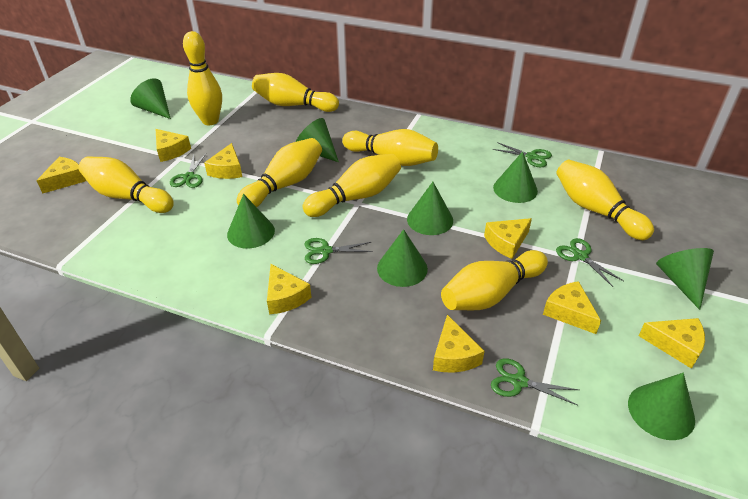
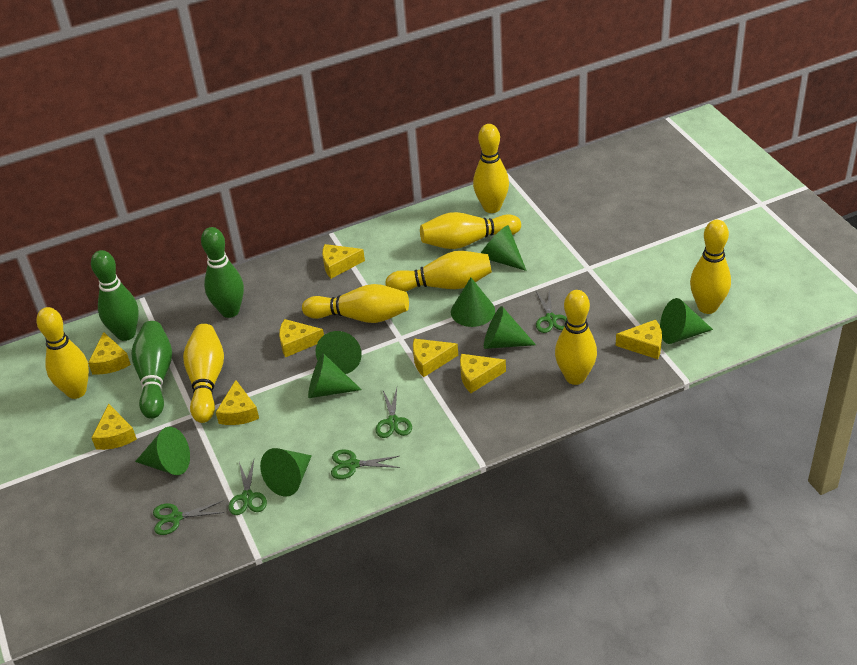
green bowling pin: none = 0 -> [91,250,139,341] [131,321,172,419] [201,227,244,318] = 3

